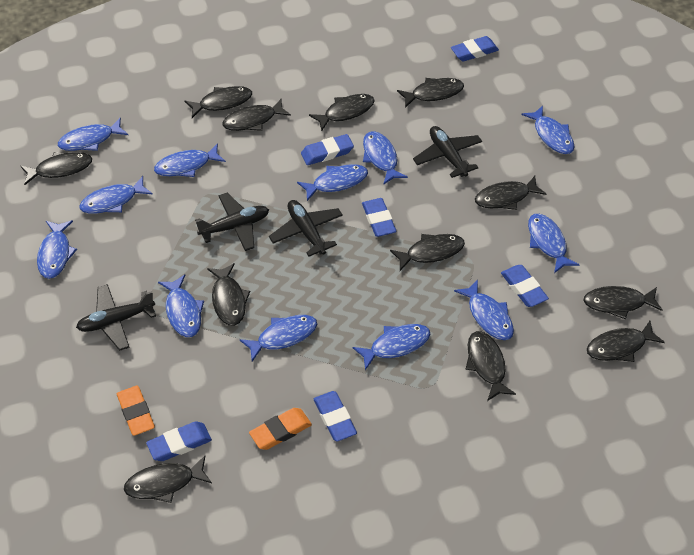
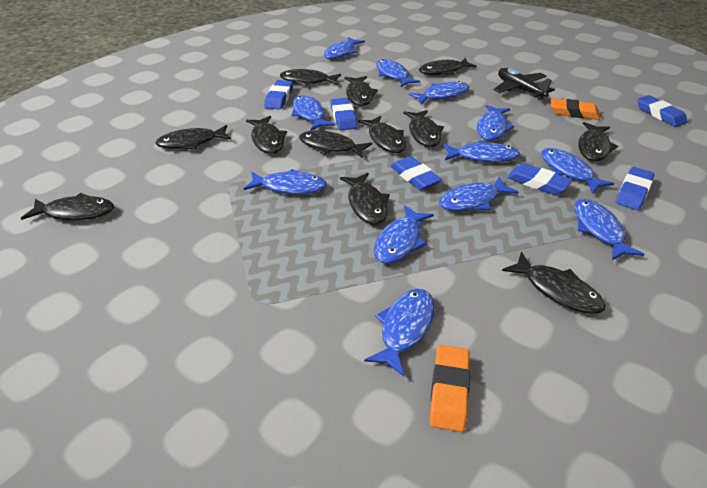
black plane: [76,284,156,351] [195,193,269,251] [269,200,343,257] [413,126,482,178] = 4 -> [493,68,555,100] = 1

